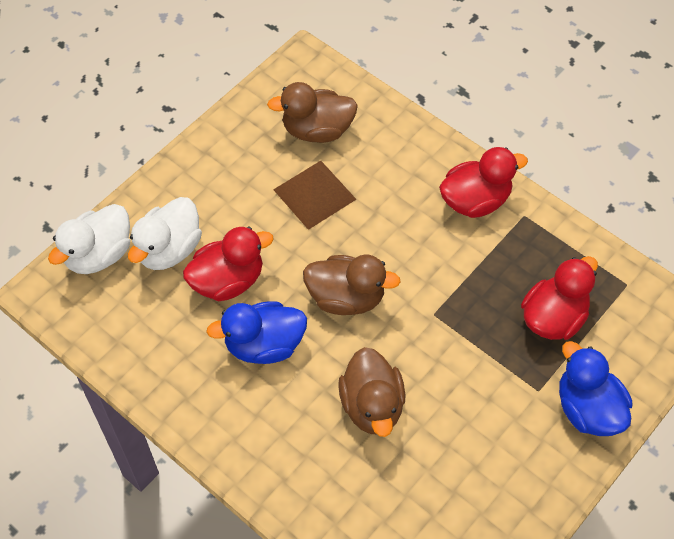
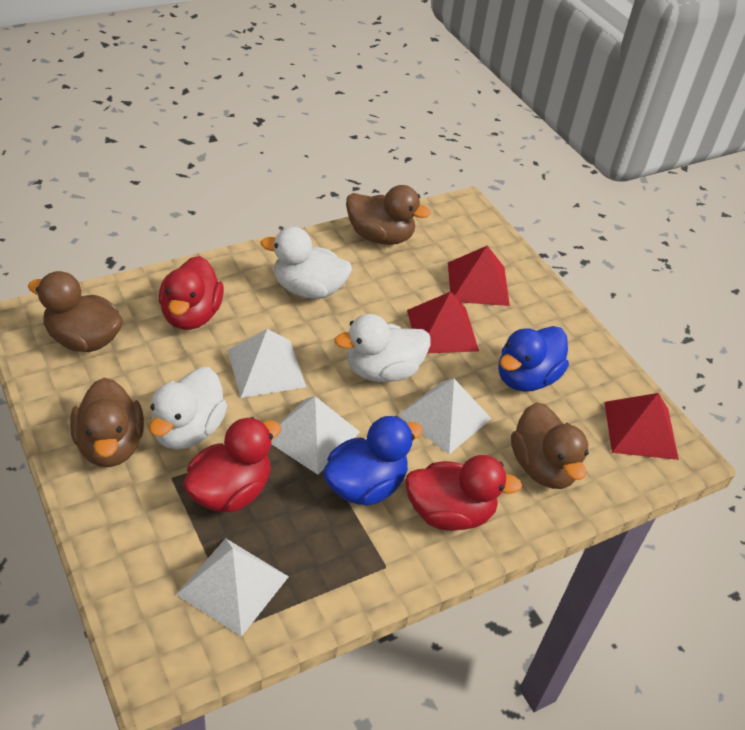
brown duck: [267,82,358,143] [303,254,401,315] [338,347,405,437] = 3 -> [28,271,123,352] [70,378,144,467] [346,185,431,245] [511,402,589,489] = 4
brown pyramid: [273,161,356,230] = 1 -> none = 0
red pyramid: none = 0 -> [407,292,479,353] [448,246,510,306] [604,393,679,460] = 3
white duck: [48,204,130,274] [128,197,202,270] = 2 -> [149,367,228,450] [261,227,352,299] [334,314,431,382] = 3
white pyramid: none = 0 -> [176,538,289,637] [227,329,306,398] [271,396,360,474] [398,378,492,454] = 4

